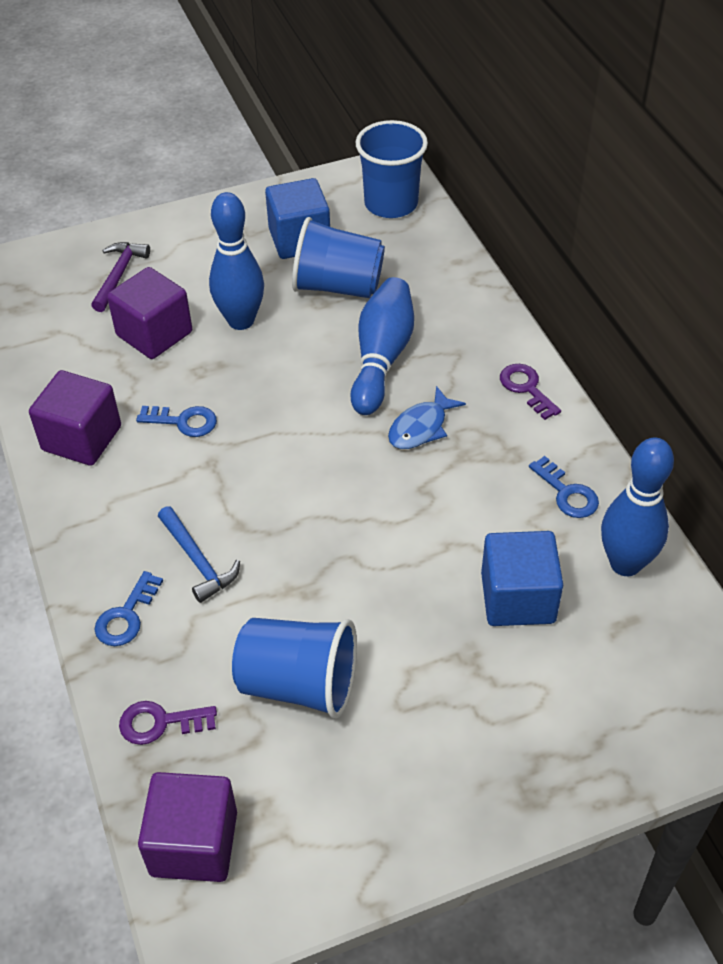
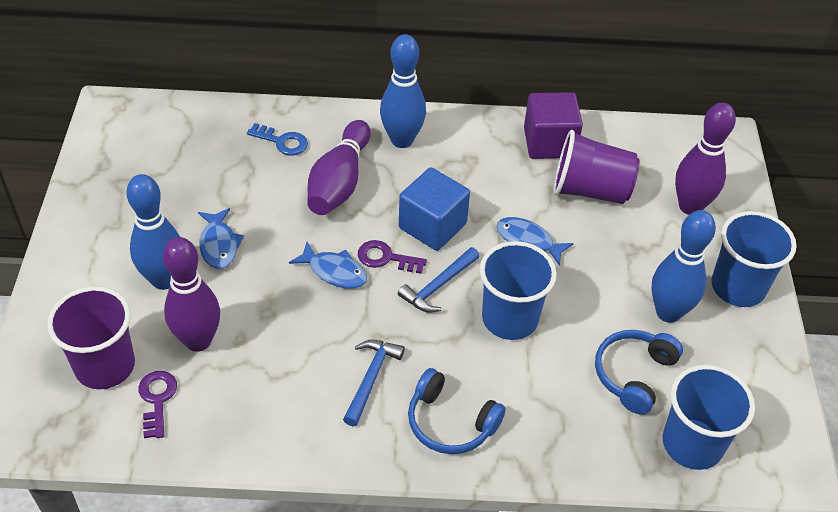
blue cube: [265,178,330,259] [481,531,563,626] = 2 -> [399,167,470,251] = 1
blue fish: [388,386,466,449] = 1 -> [198,208,244,269] [289,242,367,289] [496,217,574,266] = 3
blue hammer: [158,506,240,603] = 1 -> [343,340,405,426] [398,247,480,313] = 2
blue headphones: none = 0 -> [408,368,506,454] [595,330,683,415] = 2
blue key: [95,571,163,646] [136,406,217,437] [529,456,599,518] = 3 -> [247,123,308,155] = 1
purple bowling pin: none = 0 -> [163,237,220,352] [307,120,371,215] [675,103,736,215] = 3
purple cube: [29,370,121,466] [107,267,192,359] [138,772,237,882] = 3 -> [524,92,583,159] = 1
purple cup: none = 0 -> [47,286,135,389] [553,130,640,204] = 2
purple hammer: [91,242,150,312] = 1 -> none = 0

